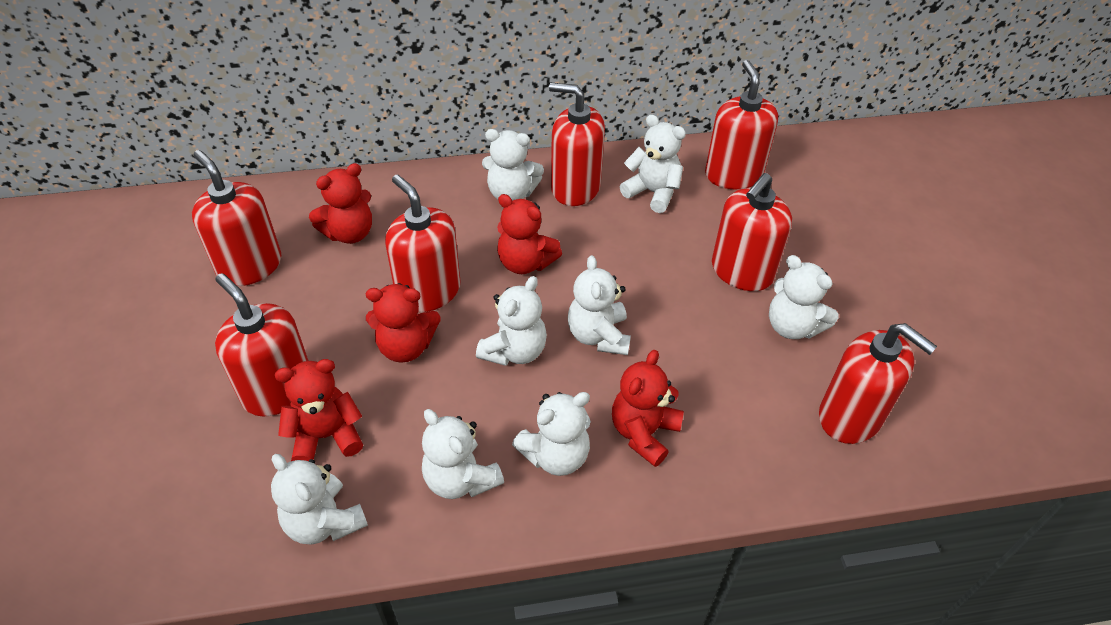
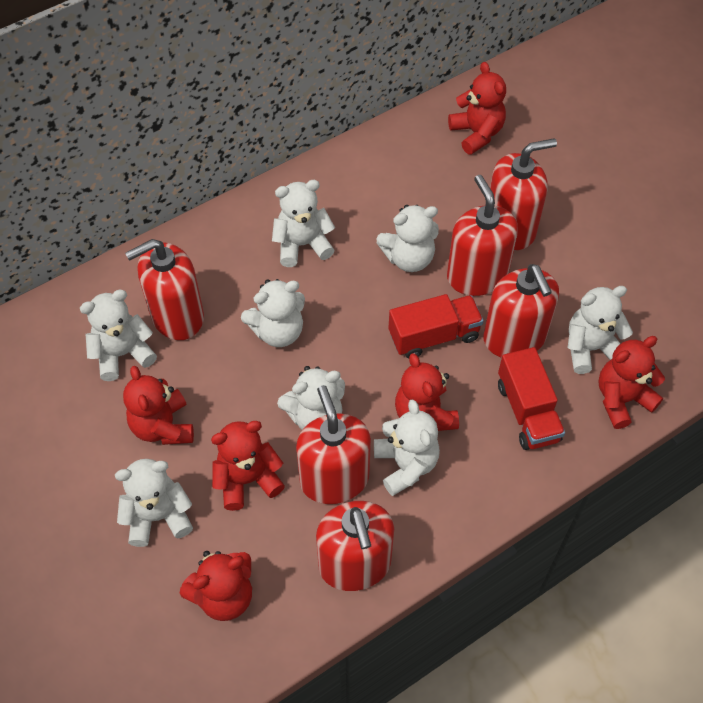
red soap dispenser: [192,150,281,286] [215,273,309,416] [385,174,460,312] [549,83,605,206] [705,60,778,189] [712,173,792,291] [819,323,937,444] = 7 -> [125,239,204,340] [296,385,371,504] [316,501,394,591] [447,175,518,296] [484,264,559,358] [490,138,557,250] = 6
red teddy bear: [275,359,363,461] [309,163,372,244] [366,283,440,363] [497,194,562,274] [612,350,684,467] = 5 -> [123,366,194,445] [180,551,252,621] [211,421,285,511] [395,353,459,431] [448,62,506,155] [598,336,665,429] = 6
red truck: none = 0 -> [388,294,484,359] [498,347,565,450] = 2

